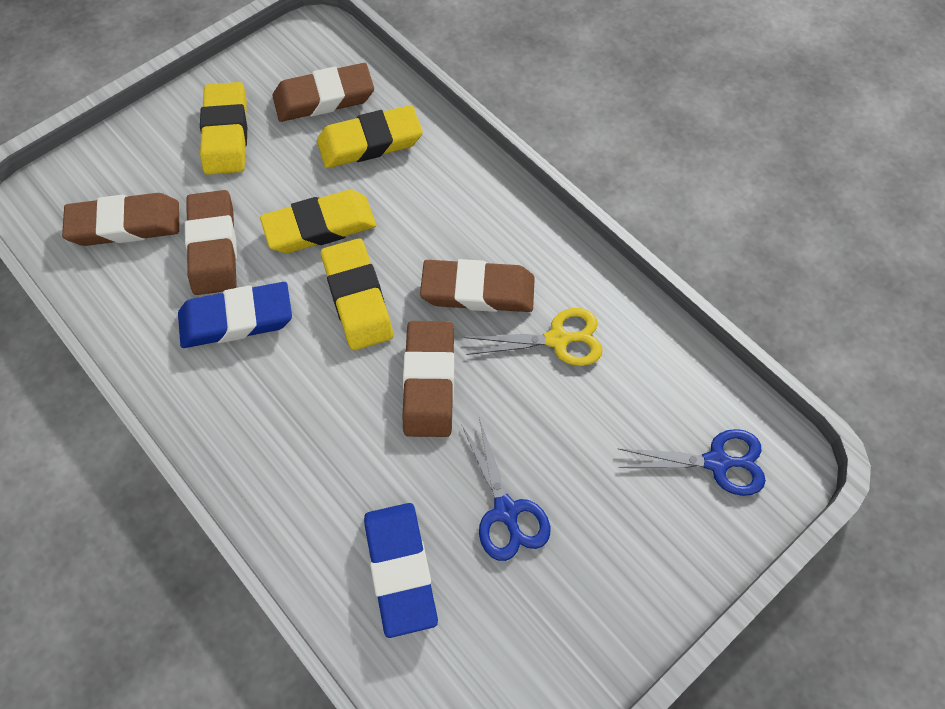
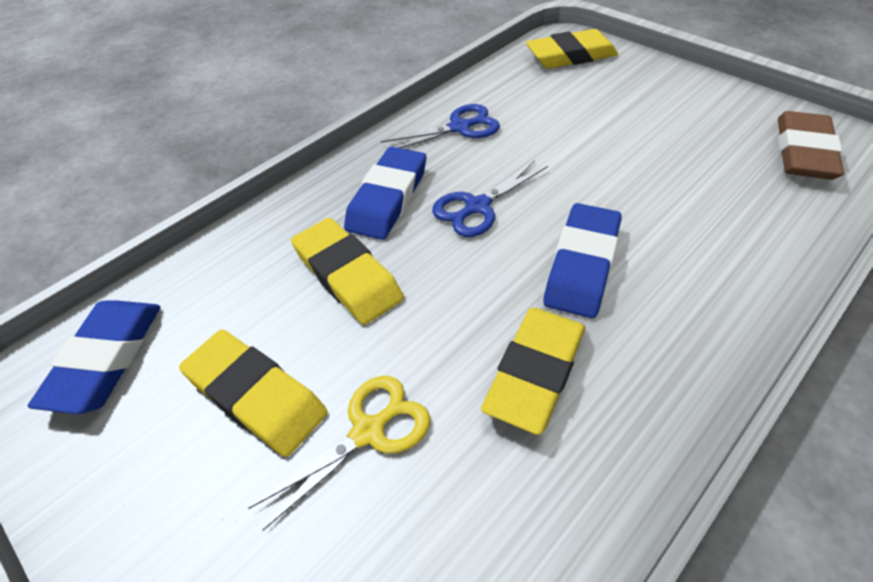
blue eraser: [178,282,292,348] [364,503,438,638] = 2 -> [28,301,160,414] [344,147,426,240] [544,203,622,318] = 3
brown eraser: [62,193,179,246] [185,190,237,295] [273,63,374,122] [402,321,454,437] [420,259,535,312] = 5 -> [778,111,844,180] = 1

